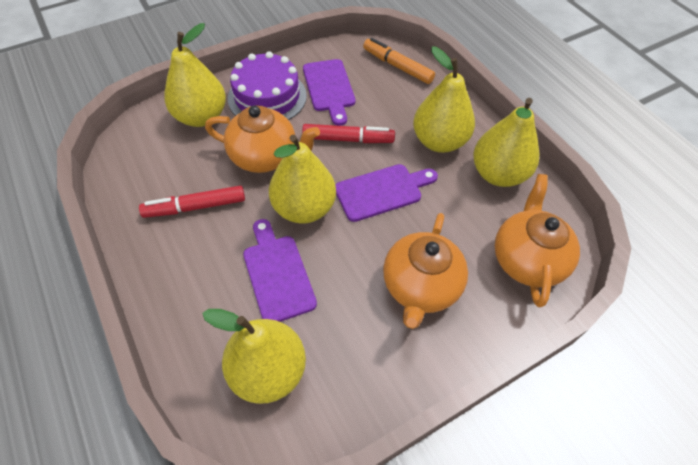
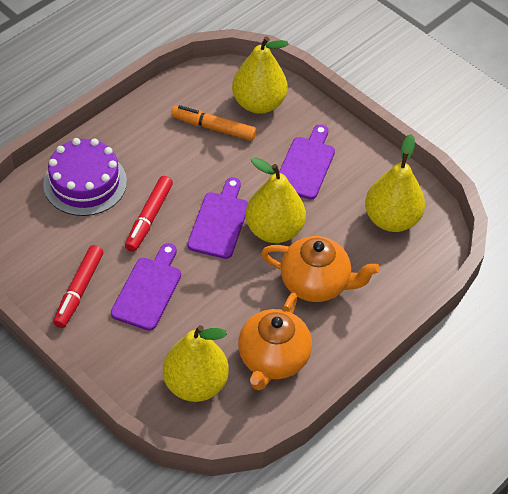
orange teapot: [205,105,320,173] [383,213,468,329] [495,174,580,307] = 3 -> [238,293,312,390] [261,236,380,302] = 2
yellow pear: [165,23,226,127] [202,309,306,404] [269,134,336,223] [413,47,475,153] [473,98,539,187] = 5 -> [163,325,229,402] [232,37,288,114] [246,157,306,243] [365,134,425,232] = 4

